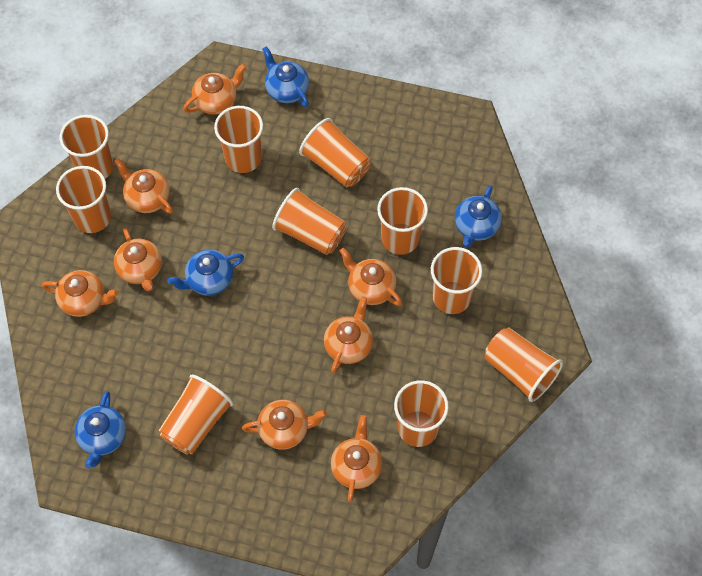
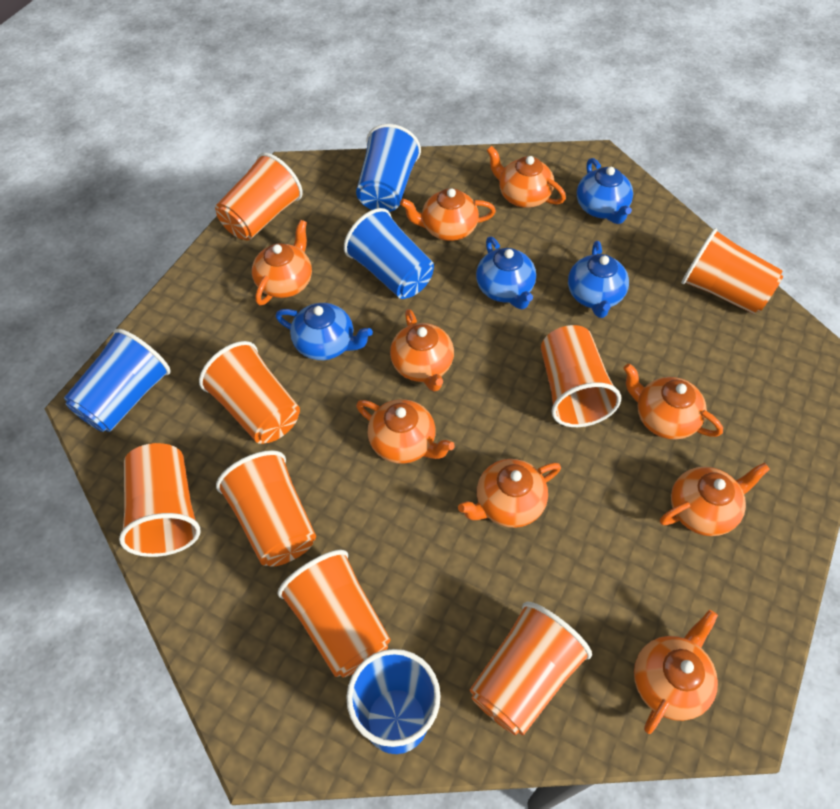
blue cup: none = 0 -> [64,329,171,432] [344,208,434,299] [347,649,441,754] [356,124,421,212] = 4
orange cup: [56,166,111,233] [60,115,114,179] [158,374,234,455] [214,106,263,173] [272,188,347,255] [299,118,371,187] [377,187,428,255] [394,380,449,447] [431,247,482,314] [485,328,563,402] = 10 -> [119,443,200,557] [199,341,300,444] [215,153,303,241] [216,450,316,567] [277,550,391,678] [470,602,592,736] [541,325,621,427] [681,228,783,314] = 8
orange teapot: [42,270,118,317] [114,158,173,214] [114,228,162,292] [183,64,246,115] [242,400,327,450] [324,296,373,374] [331,415,382,502] [340,248,402,306] = 8 -> [252,220,312,305] [356,399,455,464] [390,309,454,392] [400,188,496,241] [458,459,561,528] [487,146,566,208] [623,363,723,440] [634,610,718,734] [660,463,770,536] = 9

